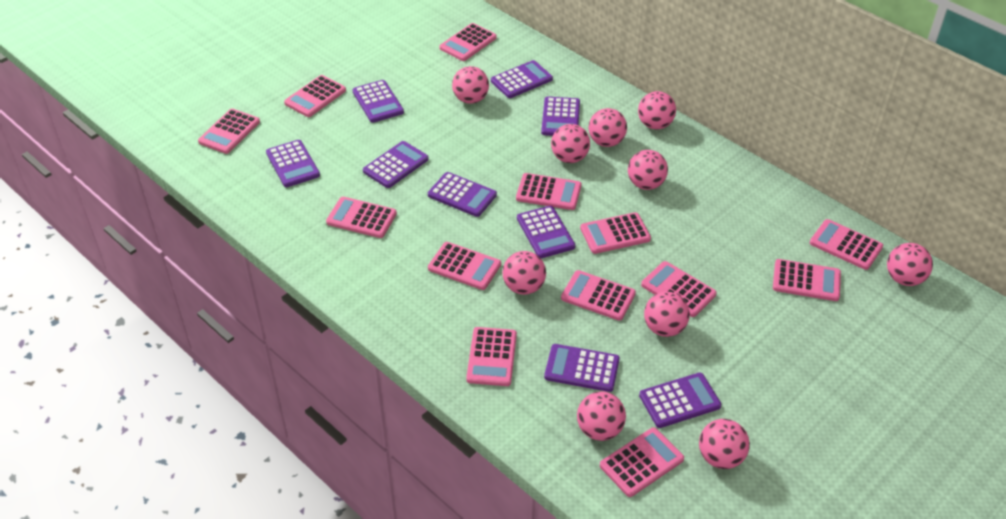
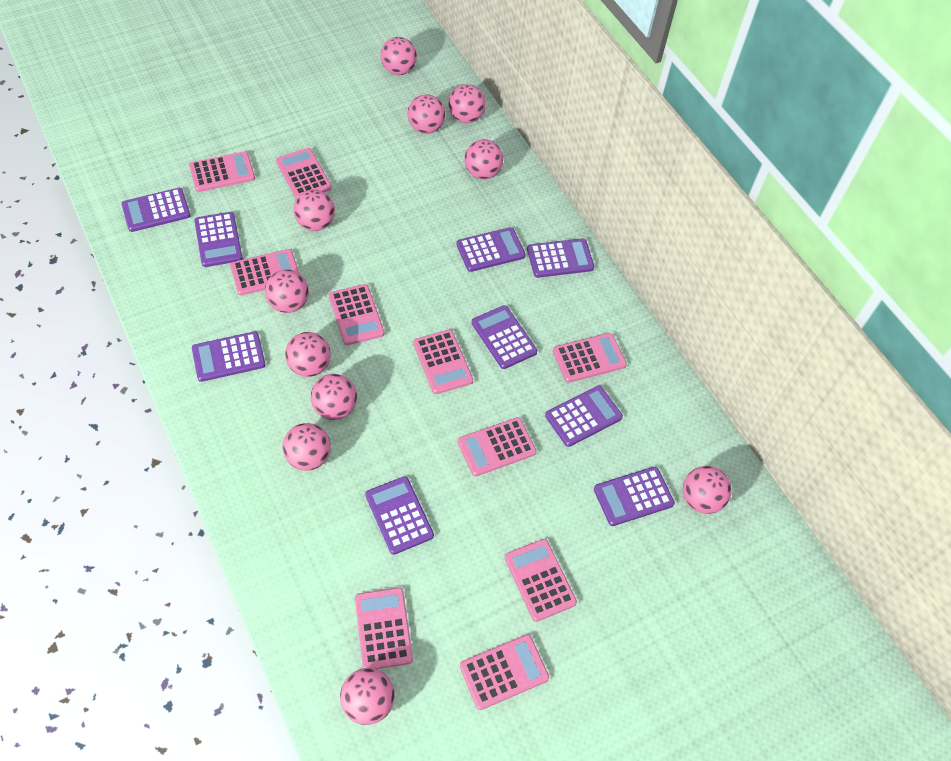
pink ball: [452,66,489,104] [503,251,546,295] [551,124,590,163] [577,391,626,441] [588,108,627,147] [628,150,668,190] [638,91,676,129] [644,292,690,337] [699,419,750,469] [887,243,933,286] = 10 -> [265,270,309,313] [283,423,331,471] [285,332,331,377] [294,189,335,231] [311,374,357,420] [340,668,395,725] [381,37,417,75] [408,94,445,134] [448,84,486,123] [464,139,503,179] [683,466,732,514] = 11
pink calculator: [198,109,260,154] [284,75,346,117] [326,197,397,238] [428,242,501,290] [439,23,497,61] [466,327,517,386] [516,173,581,210] [561,270,636,321] [580,212,651,254] [600,427,684,497] [641,261,717,317] [773,259,841,301] [810,219,883,270] = 13 -> [189,151,255,192] [230,249,299,295] [276,148,332,199] [329,284,384,345] [355,587,413,669] [413,329,473,394] [458,417,537,477] [460,634,549,710] [505,539,577,622] [553,333,627,383] = 10

